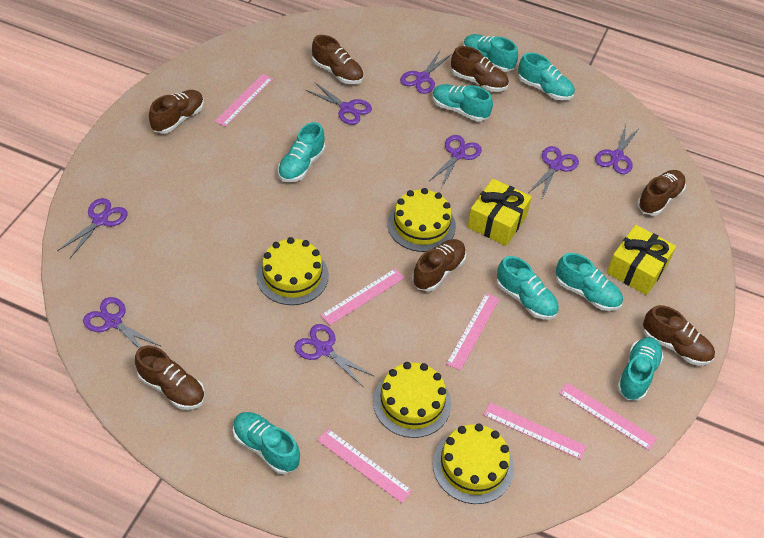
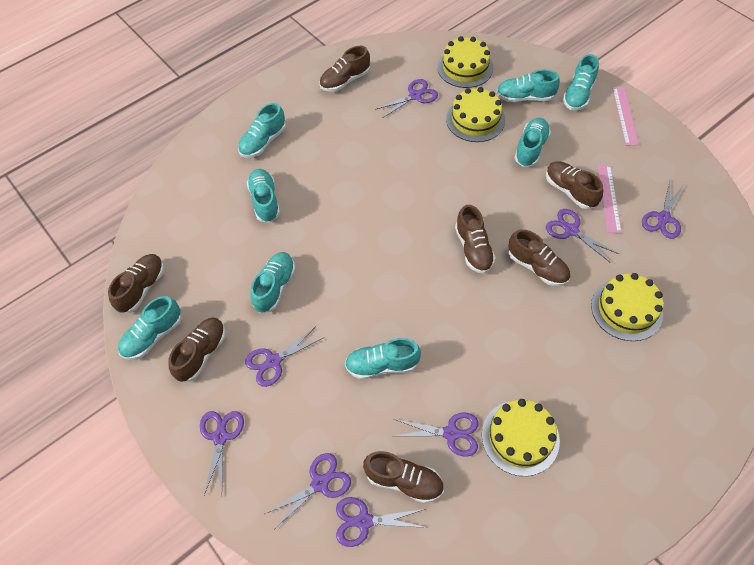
pink ruler: [214,74,273,127] [317,429,412,503] [320,269,405,325] [446,293,500,370] [484,403,587,460] [559,382,657,450] = 6 -> [597,165,622,233] [612,87,639,145] = 2
yellow gift: [467,179,532,246] [606,225,676,295] = 2 -> none = 0

